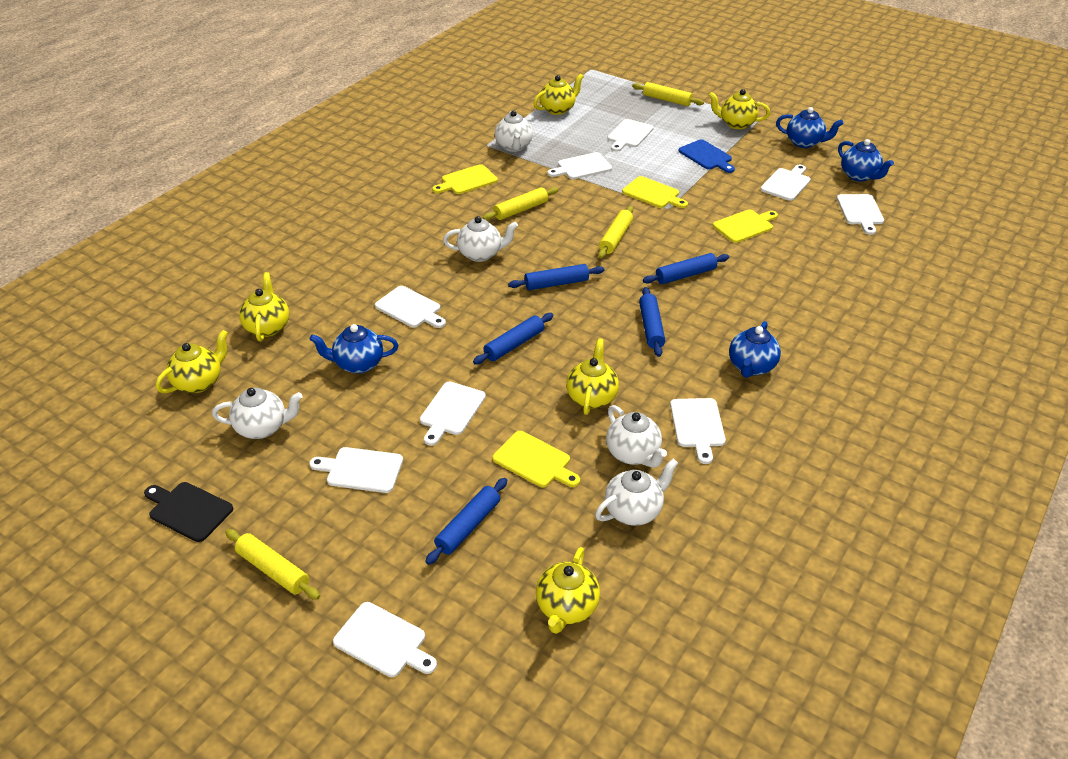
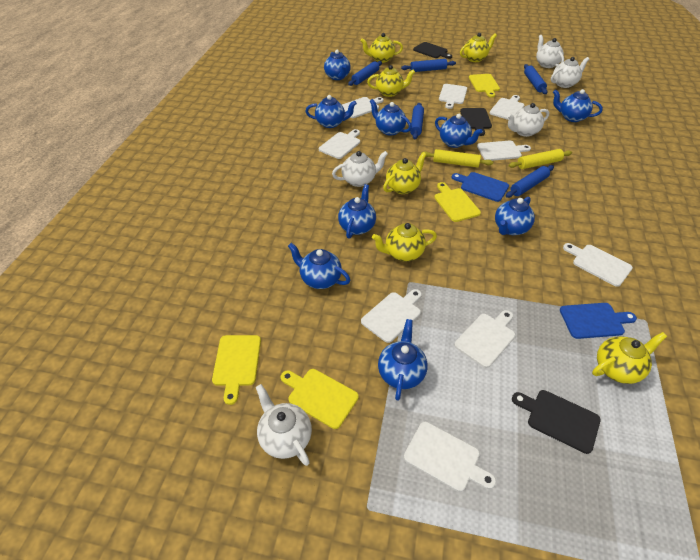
black cutting board: [144,482,233,542] = 1 -> [413,42,452,59] [460,108,492,136] [512,390,601,454] = 3
blue cutting board: [678,139,735,173] = 1 -> [451,172,509,202] [560,303,637,339] = 2
blue teapot: [309,324,398,374] [729,321,781,378] [776,107,843,148] [838,139,894,182] = 4 -> [288,243,350,289] [305,95,357,128] [324,50,351,80] [338,184,376,239] [370,99,412,136] [378,319,428,401] [435,114,483,148] [495,197,535,235] [553,89,603,122] = 9
yellow rolling pin: [225,529,320,600] [482,187,558,220] [598,206,634,258] [632,82,704,106] = 4 -> [421,149,493,168] [509,149,572,169] = 2

